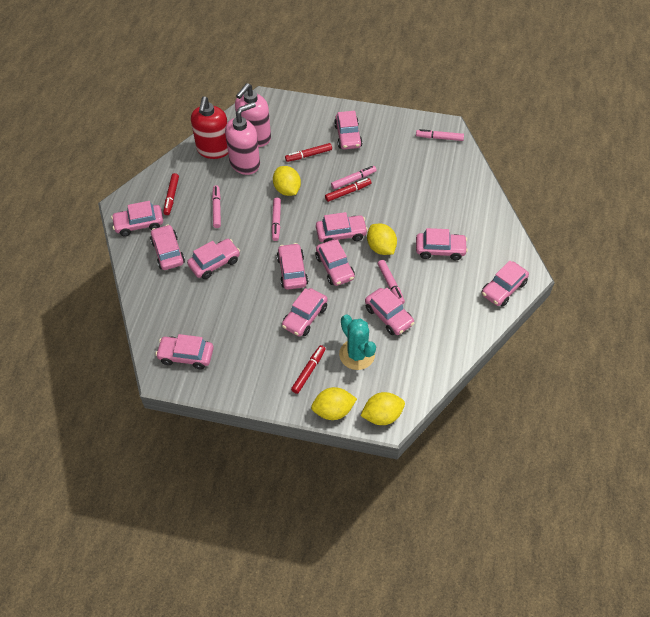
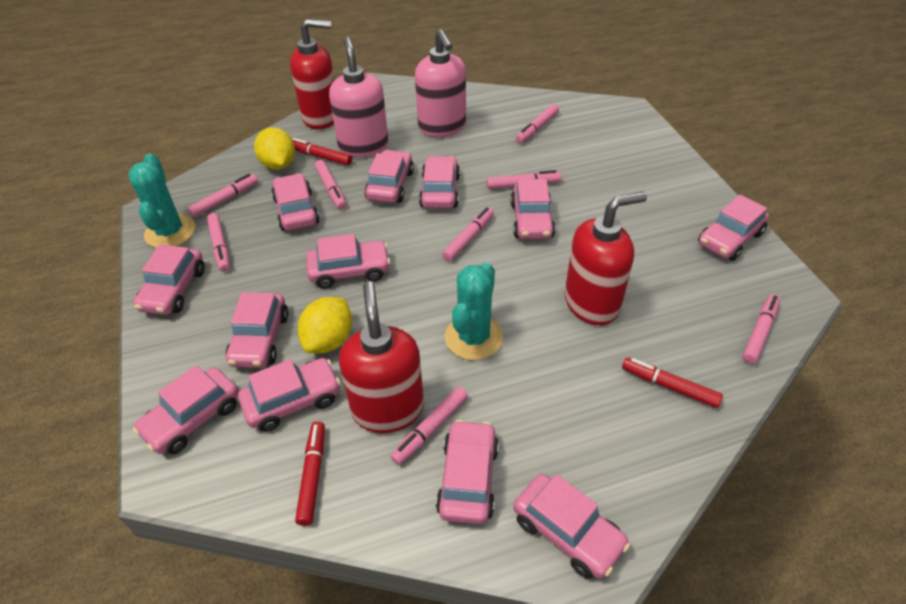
pink marker: [212,185,221,228] [272,197,281,241] [331,166,377,190] [378,260,405,304] [416,129,464,141] = 5 -> [188,174,258,217] [207,213,230,272] [315,160,347,209] [391,387,468,465] [442,207,494,261] [487,170,561,189] [516,104,559,143] [743,294,780,364] = 8
red marker: [163,173,179,215] [285,143,332,162] [291,345,326,394] [325,178,371,202] = 4 -> [292,138,352,165] [295,421,325,526] [622,358,723,408] = 3
red soap dispenser: [191,96,228,159] = 1 -> [290,19,334,129] [339,281,424,433] [565,192,647,325] = 3
turquoise cactus: [339,315,376,370] = 1 -> [128,154,195,248] [445,262,503,360] = 2
yellow lemon: [273,166,301,196] [311,387,357,420] [360,392,405,425] [367,224,397,255] = 4 -> [254,127,295,170] [298,297,352,353] = 2

